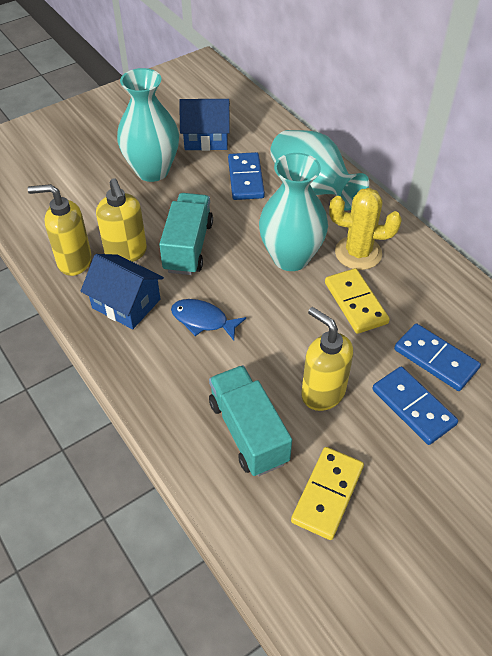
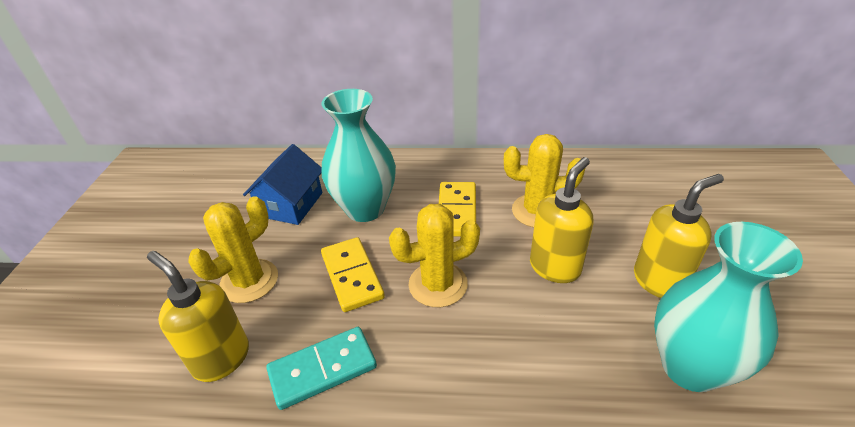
blue domino: [228,152,265,200] [372,367,458,445] [394,323,481,391] = 3 -> none = 0
blue fish: [171,299,246,341] = 1 -> none = 0
blue house: [81,254,164,329] [179,99,230,151] = 2 -> [243,144,322,225] = 1
turquoise domino: none = 0 -> [266,327,377,410] = 1
turquoise truck: [159,193,213,275] [209,365,292,476] = 2 -> none = 0
turquoise vase: [117,68,179,182] [259,153,328,271] [270,130,369,211] = 3 -> [321,89,396,222] [654,222,803,392] = 2
yellow cactus: [329,188,402,270] = 1 -> [188,196,278,303] [389,204,480,307] [504,134,585,228] = 3

